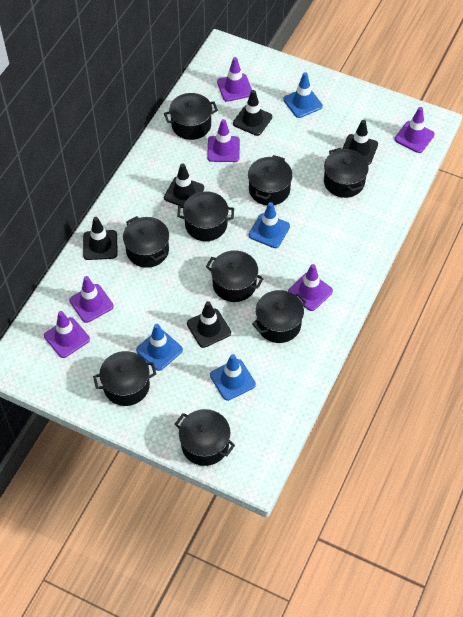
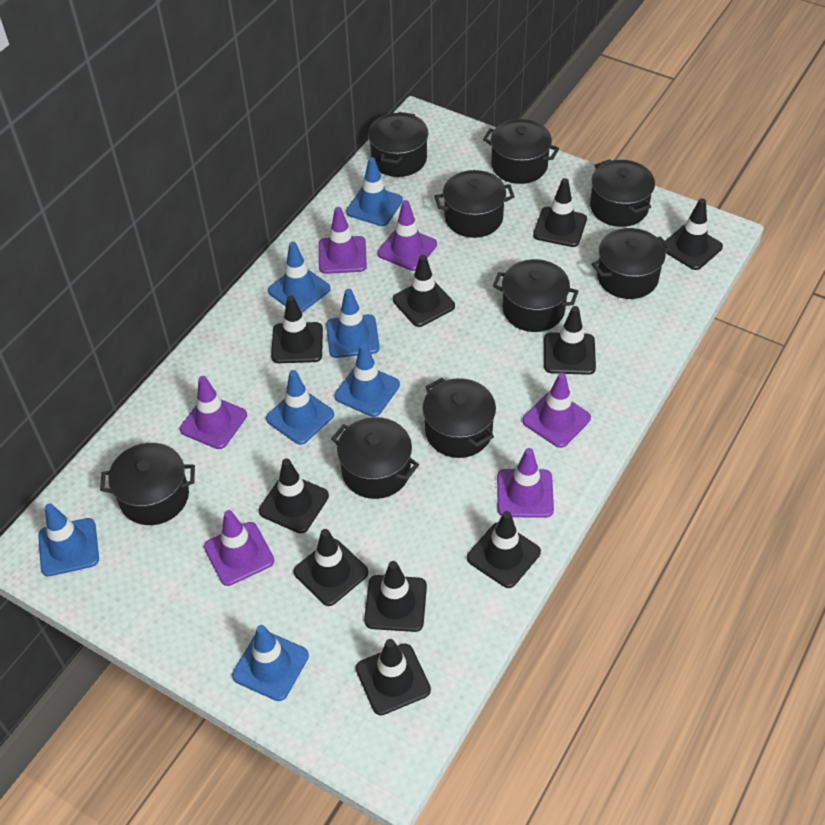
black traffic cone: [83,217,117,260] [164,163,204,206] [187,301,231,348] [233,90,272,136] [343,120,378,165] = 5 -> [259,459,329,533] [271,295,323,363] [294,529,368,606] [356,639,431,715] [364,561,427,632] [393,255,455,327] [467,511,541,588] [533,178,587,247] [544,306,596,375] [664,198,723,270] = 10
blue traffic cone: [136,324,183,371] [210,354,256,401] [249,202,290,248] [283,72,323,118] = 4 -> [38,503,99,576] [232,625,309,701] [266,370,334,445] [268,242,331,312] [326,289,380,358] [334,344,400,417] [346,157,403,226] = 7

